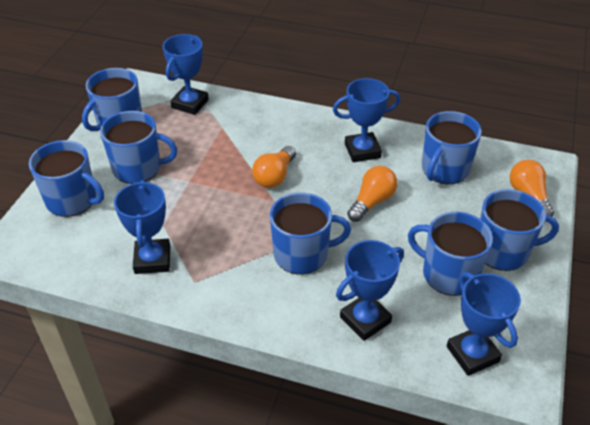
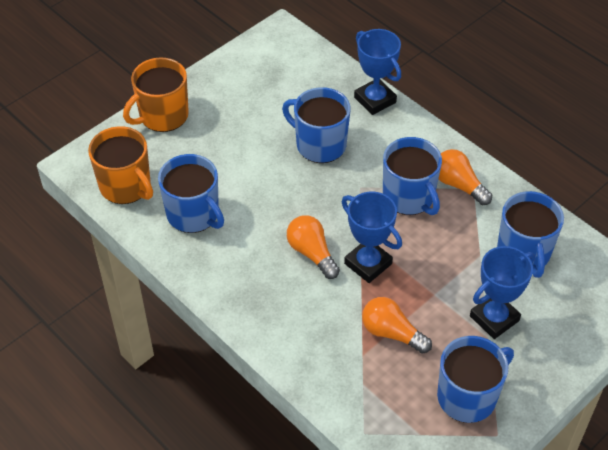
blue mug: [29,140,104,217] [82,68,142,131] [100,111,177,184] [270,192,351,274] [408,212,493,296] [422,111,482,184] [480,189,559,271] = 7 -> [158,154,224,233] [282,87,350,163] [383,137,442,215] [437,336,514,423] [497,191,564,278] = 5
blue trophy: [114,180,170,274] [163,34,209,115] [333,78,400,162] [336,240,404,341] [447,272,521,376] = 5 -> [342,192,402,283] [354,29,401,115] [470,246,535,339] = 3
orange mug: none = 0 -> [88,126,153,204] [123,57,189,132] = 2

